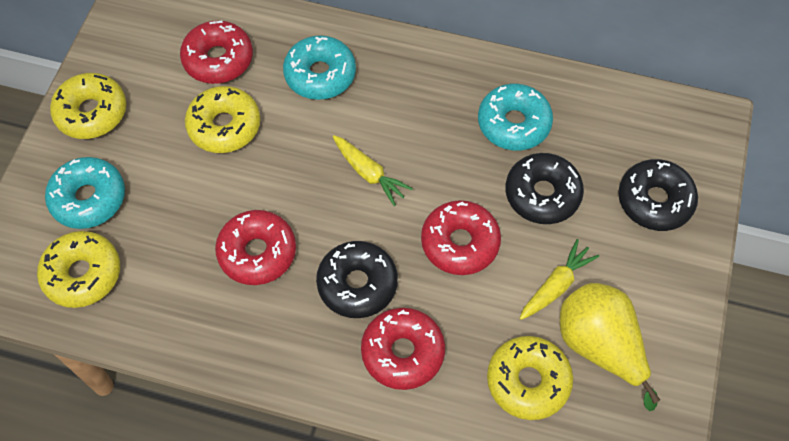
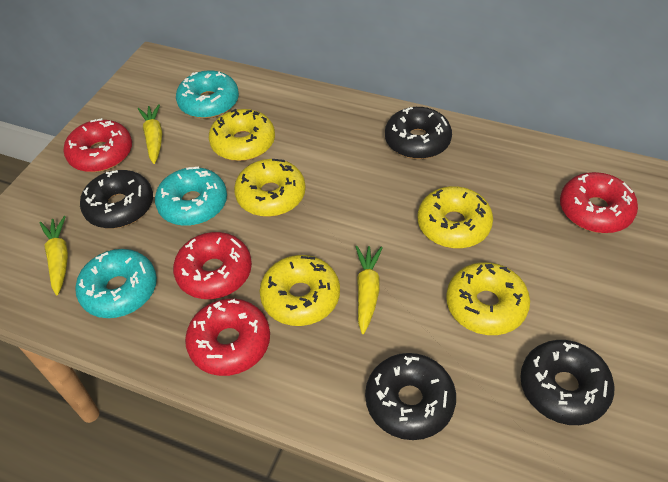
black donut: [316,241,398,318] [506,153,584,224] [618,159,698,231] = 3 -> [80,170,153,228] [365,353,456,440] [385,107,452,159] [520,340,614,425] = 4
yellow carrot: [333,135,413,206] [519,239,599,320] = 2 -> [40,216,68,295] [138,104,162,164] [355,246,383,334] = 3
yellow donut: [37,231,120,308] [50,73,126,139] [185,86,260,153] [487,336,573,420] = 4 -> [209,109,275,161] [234,159,306,217] [260,255,340,326] [418,186,493,248] [446,262,530,335] = 5
yellow pear: [560,283,660,411] = 1 -> none = 0

